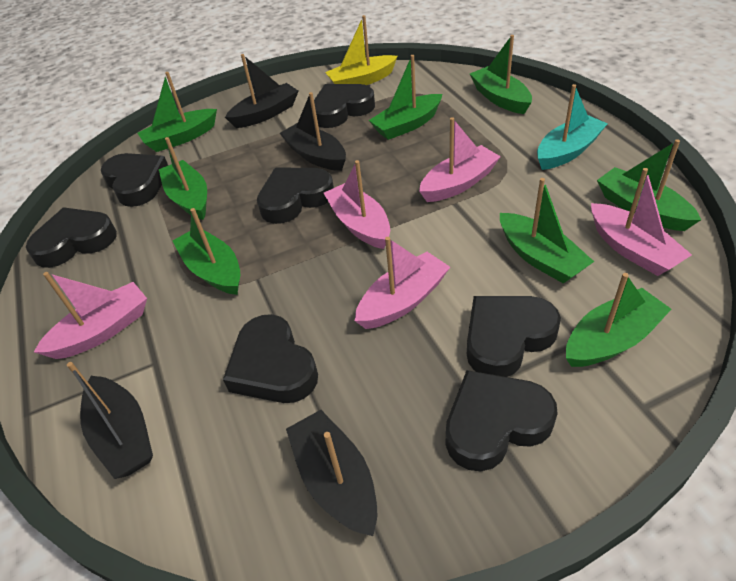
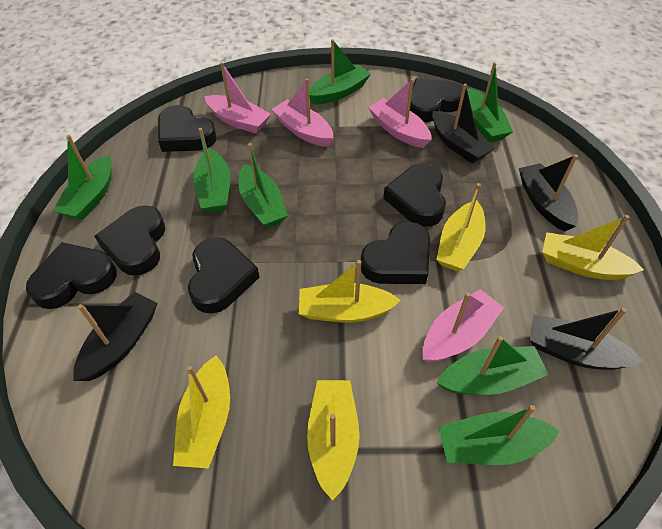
green boat: [138,72,217,152] [159,137,207,220] [173,208,240,295] [369,55,442,140] [470,35,532,114] [500,178,594,284] [566,273,672,367] [597,139,701,231] = 8 -> [53,135,112,220] [193,128,230,213] [239,143,288,228] [309,39,371,104] [437,336,549,395] [439,405,560,465] [468,62,513,142] = 7
pink boat: [34,272,147,359] [324,160,390,249] [355,237,450,329] [419,117,501,202] [591,168,692,276] = 5 -> [205,62,271,134] [271,79,333,147] [368,78,431,148] [423,289,504,363] = 4
turquoise boat: [537,84,608,170] = 1 -> none = 0
yellow boat: [325,15,398,85] = 1 -> [173,355,230,469] [299,260,401,323] [307,380,359,501] [436,183,486,272] [542,215,644,280] = 5

